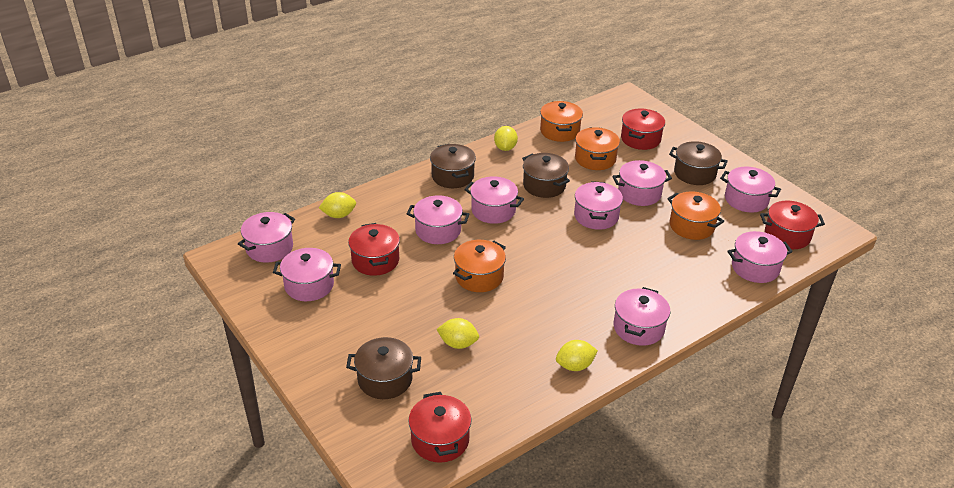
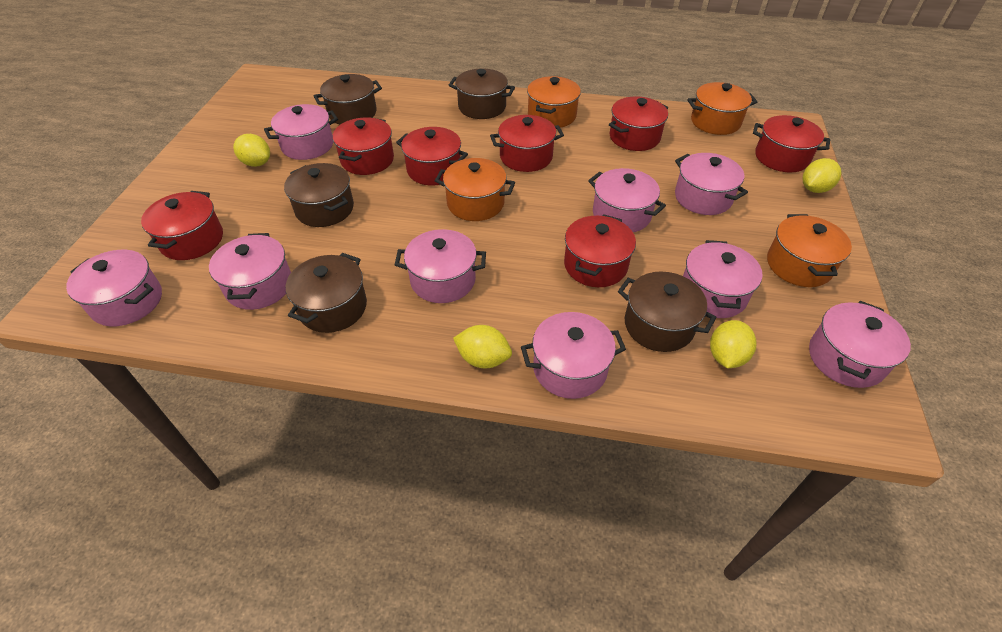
brown pot: [346,337,421,399] [430,144,476,188] [522,153,570,198] [669,141,728,185] = 4 -> [284,163,354,227] [286,253,367,333] [314,74,382,125] [449,69,515,119] [618,272,717,352] = 5
red pot: [348,223,400,276] [408,392,472,463] [621,109,665,150] [760,201,825,249] = 4 -> [141,191,223,260] [333,117,394,175] [396,127,468,185] [490,115,564,172] [564,214,636,287] [609,96,668,151] [753,115,830,173] = 7

